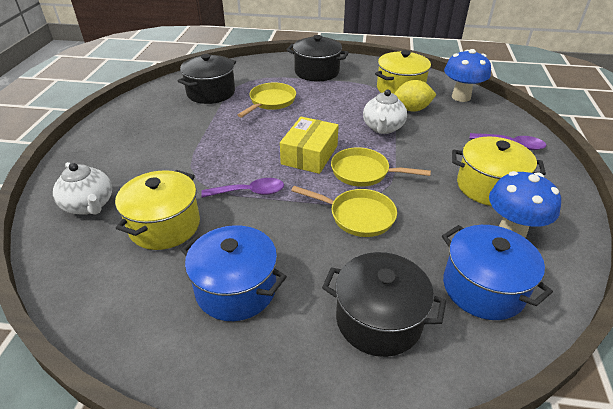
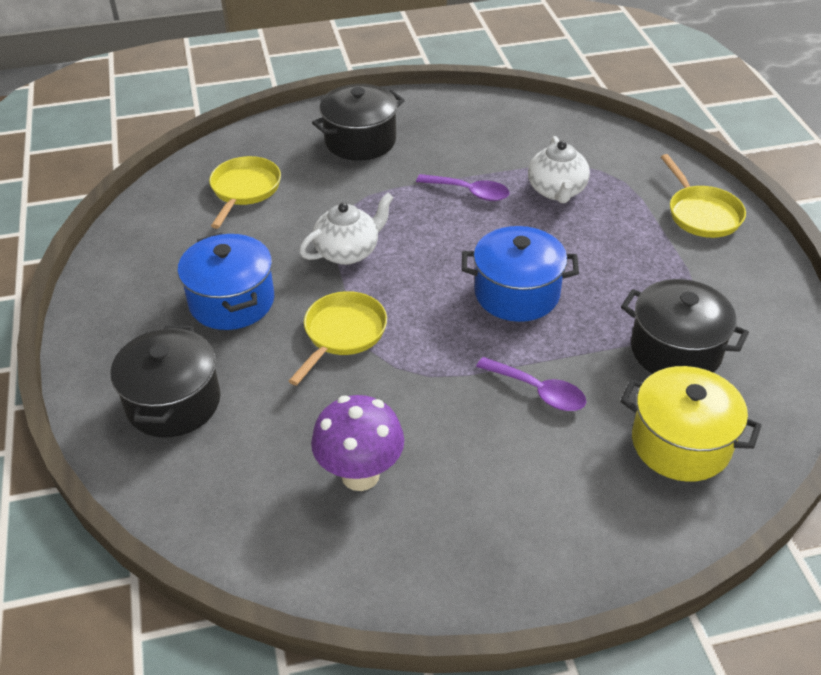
blue mushroom: [444,49,491,102] [489,171,561,238] = 2 -> none = 0
purple mushroom: none = 0 -> [311,395,404,491] = 1
yellow box: [280,117,339,174] = 1 -> none = 0
yellow lemon: [394,80,437,112] = 1 -> none = 0
yellow pot: [115,170,200,250] [375,50,431,94] [452,137,546,206] = 3 -> [620,366,762,482] = 1

